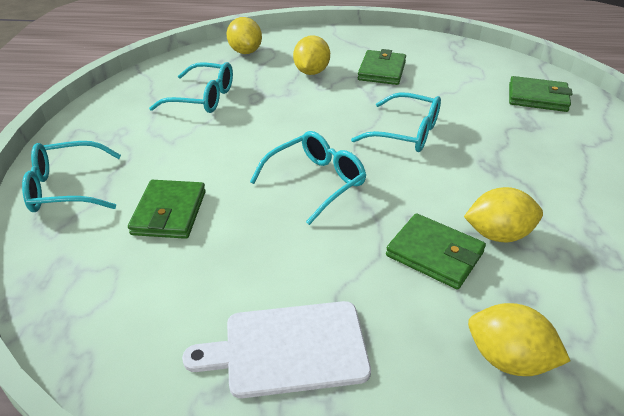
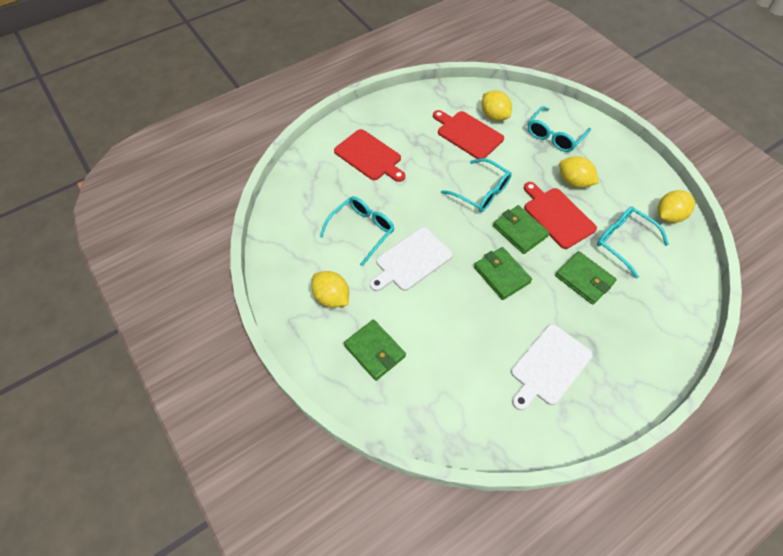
red cutting board: none = 0 -> [334,129,405,182] [433,110,504,159] [524,182,597,249] = 3
white cutting board: [182,301,371,398] = 1 -> [370,227,453,291] [511,324,593,410] = 2

